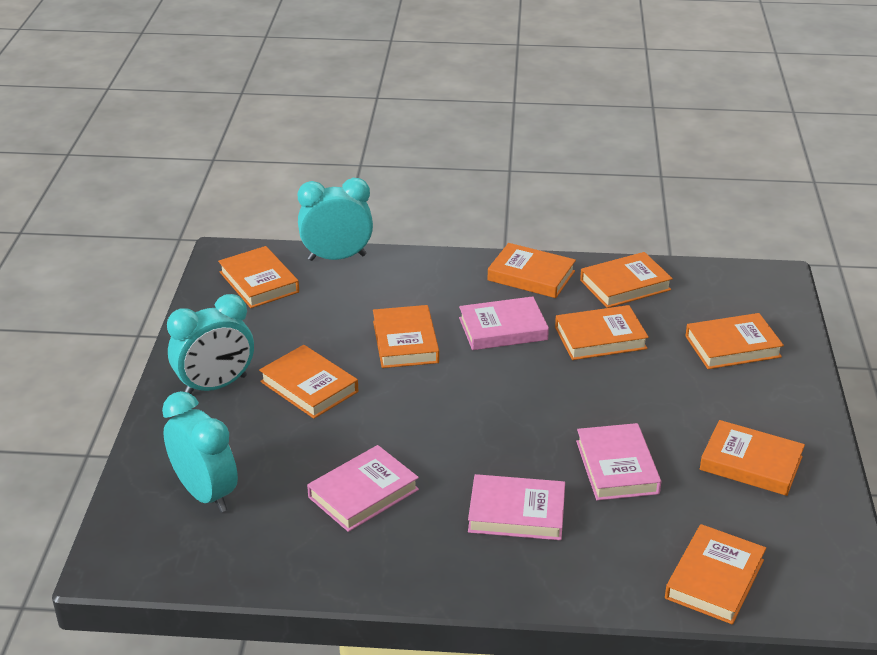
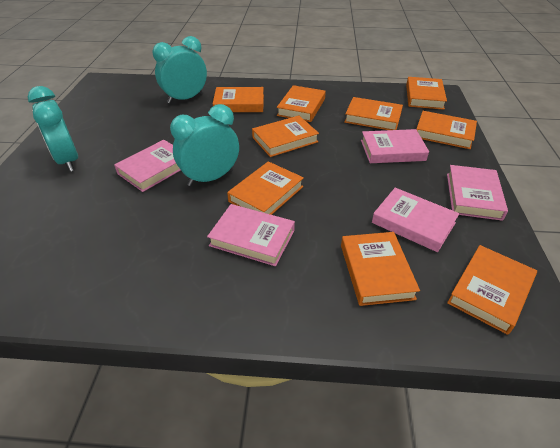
pink book: [307,445,419,532] [459,296,549,350] [468,474,565,540] [576,423,661,500] = 4 -> [114,140,181,192] [207,204,295,266] [361,129,429,163] [372,188,459,252] [447,165,508,221] = 5

